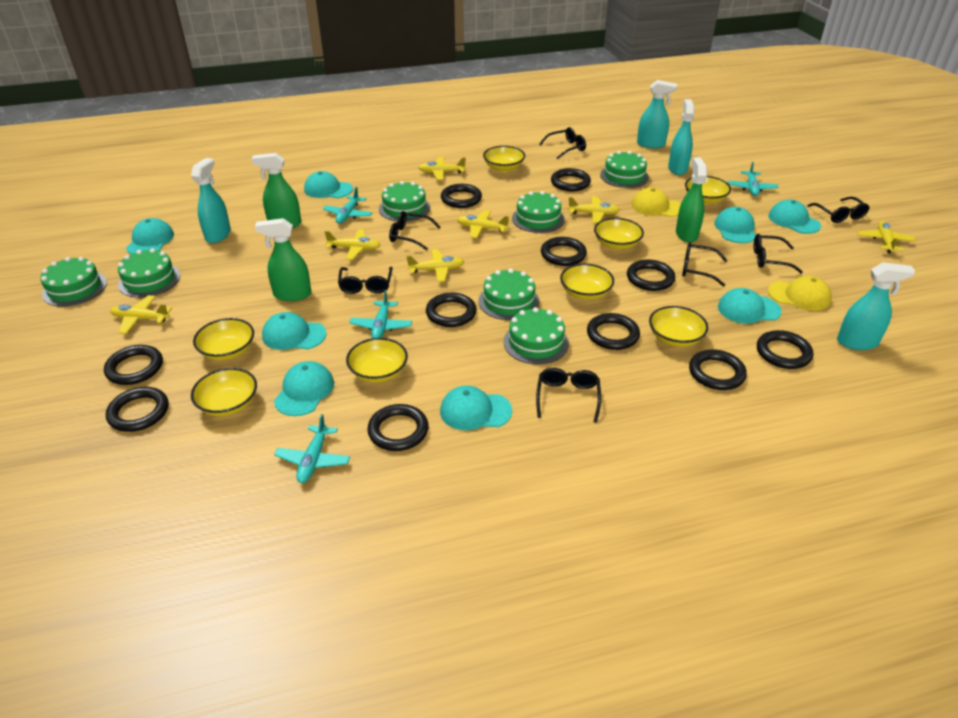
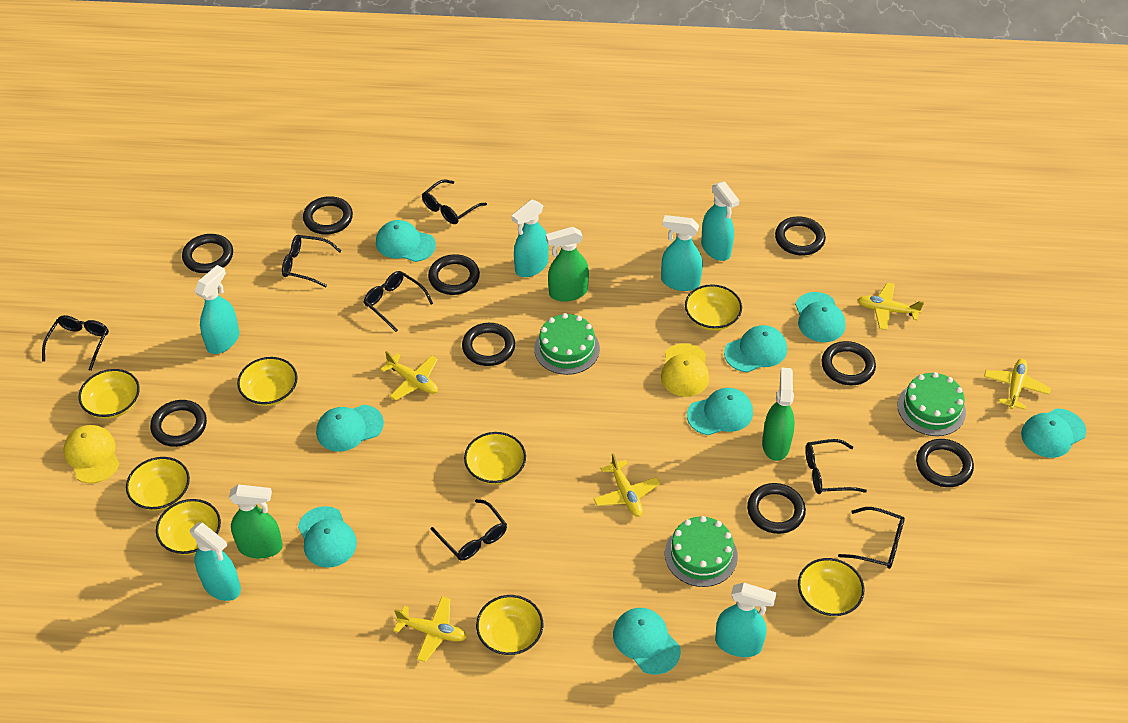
black ring: [104,345,163,385] [106,387,168,432] [367,404,428,451] [426,293,477,327] [441,184,482,208] [541,237,587,266] [551,168,591,191] [587,313,640,350] [627,259,675,291] [689,349,747,390] [757,330,813,369] = 11 -> [150,400,207,447] [182,234,233,273] [303,196,353,235] [428,254,480,295] [462,323,515,366] [747,483,806,534] [775,217,826,255] [822,341,876,386] [916,439,974,487] = 9
green cake: [40,257,107,307] [118,248,180,298] [379,181,430,222] [479,268,540,320] [504,307,569,364] [512,191,565,233] [600,151,649,188] = 7 -> [534,313,600,375] [665,516,738,587] [897,372,966,436] = 3
turquoise plane: [274,414,350,483] [323,187,372,224] [349,290,412,338] [728,162,779,196] = 4 -> none = 0
turquoise spray bottle: [191,158,231,243] [637,80,677,148] [668,99,695,175] [837,262,915,350] = 4 -> [190,522,241,601] [195,265,239,354] [512,199,549,277] [661,215,703,291] [701,181,740,261] [715,583,776,657] = 6
yellow plane: [110,295,172,334] [325,229,381,260] [406,249,464,282] [419,157,466,180] [457,210,509,238] [568,197,620,223] [858,221,916,253] = 7 -> [380,351,438,401] [394,597,467,662] [594,453,660,517] [858,283,924,330] [984,359,1051,410] = 5

